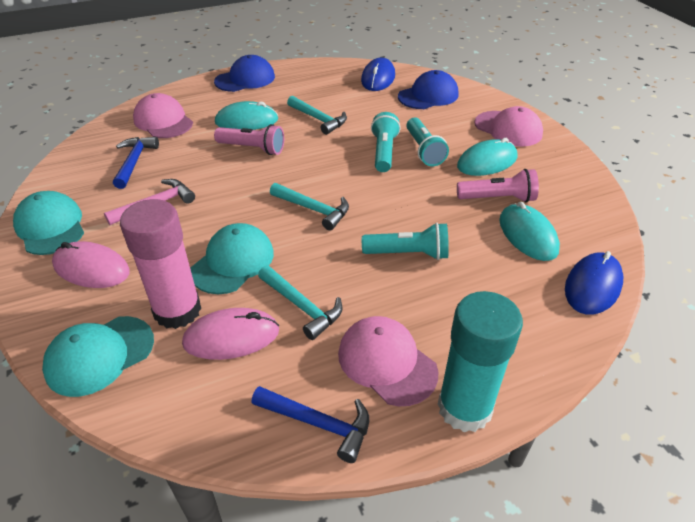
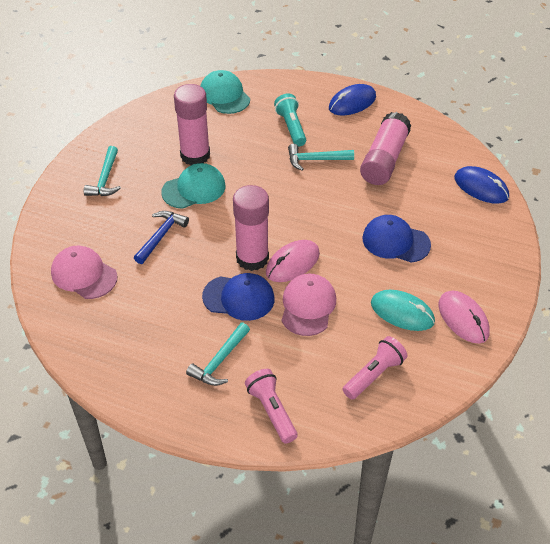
blue hammer: [113,137,159,189] [251,386,369,463] = 2 -> [134,211,189,264] = 1
pink cap: [133,93,193,138] [338,316,438,406] [474,106,543,147] = 3 -> [51,246,117,299] [282,274,336,336] = 2
pink glue stick: [120,199,201,329] = 1 -> [174,84,210,165] [233,185,269,271] [360,112,411,185] = 3
pink hammer: [104,179,195,225] = 1 -> none = 0
turquoise cap: [13,191,84,255] [42,316,154,397] [190,223,274,294] = 3 -> [161,163,226,209] [201,70,250,114] = 2
turquoise flashlight: [362,223,449,260] [371,112,401,172] [406,117,449,166] = 3 -> [274,94,306,147] = 1
turquoise glue stick: [438,291,523,432] = 1 -> none = 0
turquoise mouse: [215,101,278,130] [457,138,517,176] [499,202,560,261] = 3 -> [371,290,435,331] = 1

